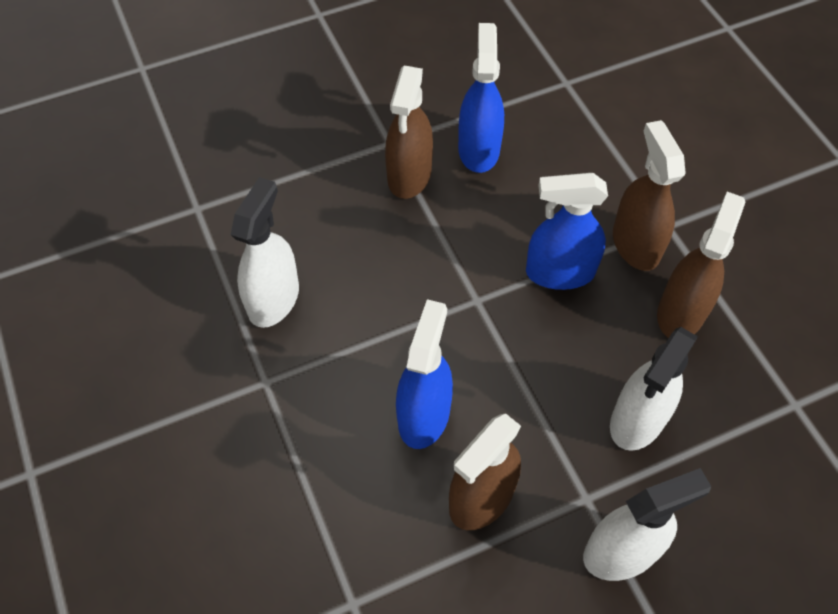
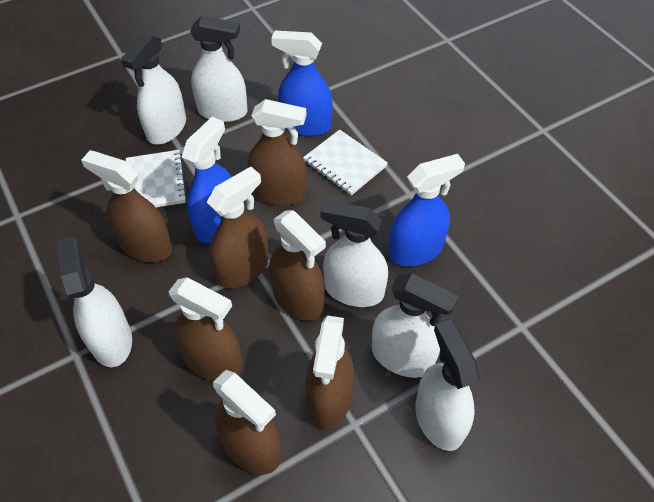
brown spray bottle: [385,66,433,199] [449,413,521,530] [613,120,686,271] [657,192,745,338] = 4 -> [81,150,172,262] [169,277,243,381] [207,167,269,288] [213,370,281,475] [248,99,307,206] [269,210,326,321] [305,315,354,429] = 7
white notebook: none = 0 -> [126,150,187,207] [303,130,388,196] = 2
white spray bottle: [231,177,299,328] [583,468,711,581] [610,327,698,451] = 3 -> [57,237,132,367] [121,33,186,145] [190,16,248,122] [320,200,388,307] [372,273,458,378] [415,320,480,451] = 6

